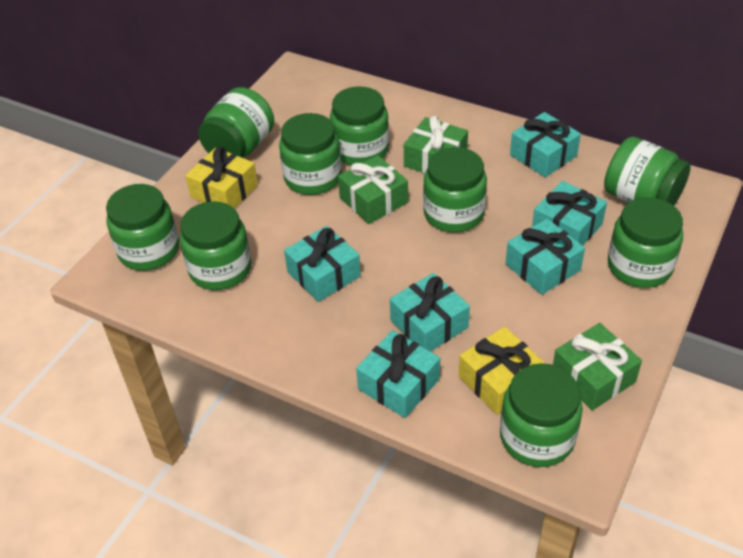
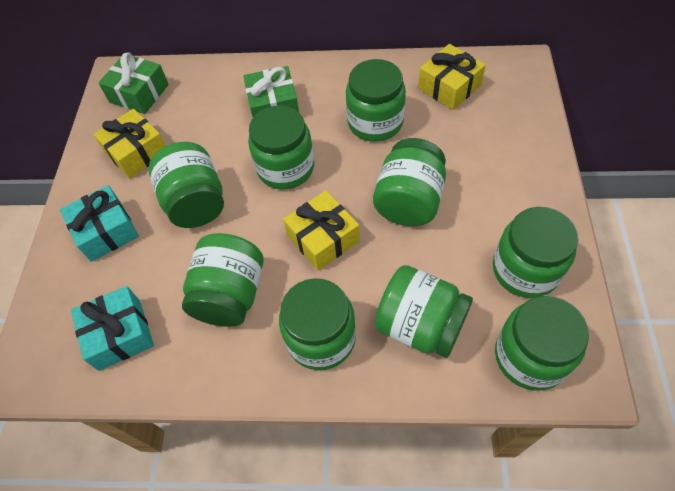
green gift: [338,155,408,224] [404,116,468,174] [553,323,642,410] = 3 -> [99,52,169,114] [243,66,299,117] = 2
turquoise gift: [284,226,361,302] [356,330,440,418] [390,273,470,352] [505,219,585,295] [510,112,581,177] [532,181,607,246] = 6 -> [60,185,139,262] [71,286,154,371] = 2
yellow gift: [185,147,258,208] [459,327,545,415] = 2 -> [93,109,166,178] [283,191,360,271] [418,44,486,110] = 3

